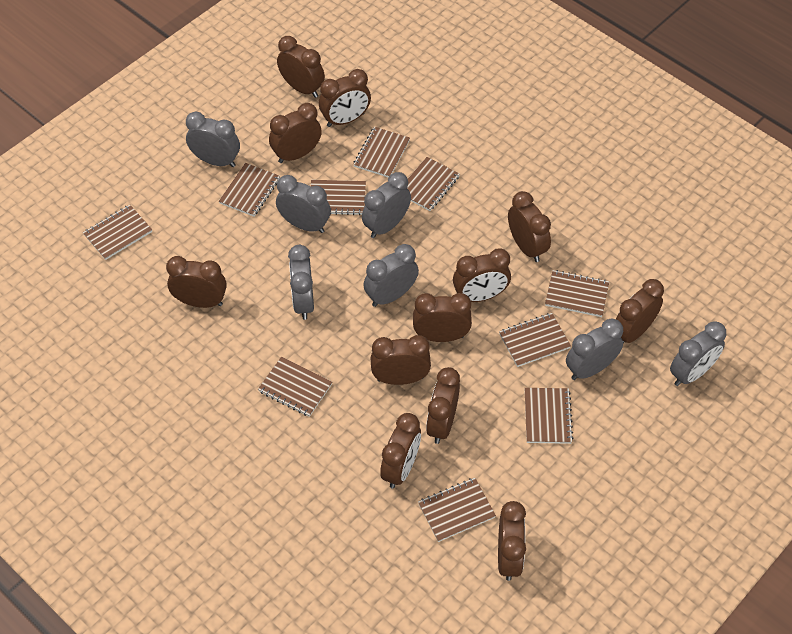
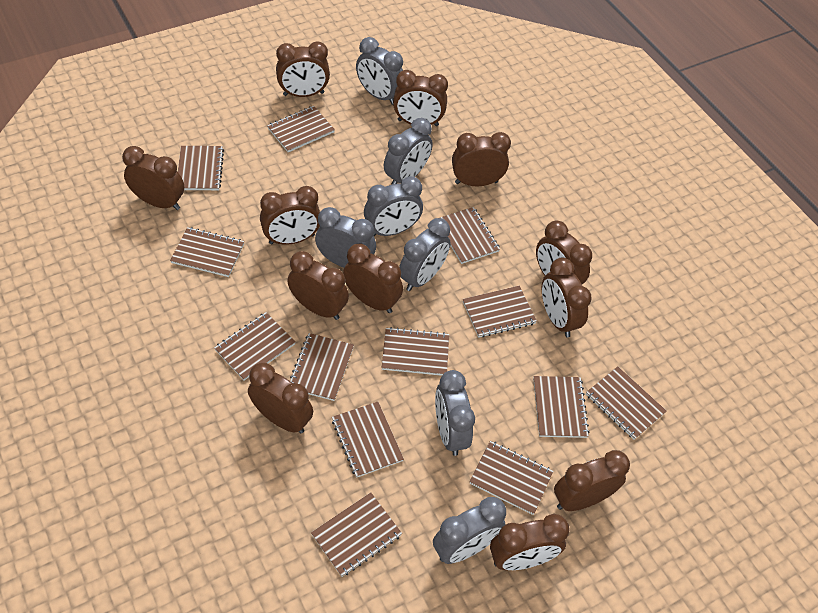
brown notebook: [83,205,152,260] [219,163,280,217] [258,357,332,417] [311,180,366,215] [353,127,410,177] [407,157,460,211] [418,478,496,542] [499,313,571,367] [524,388,574,444] [545,270,609,317] = 10 -> [170,227,244,277] [178,146,224,190] [214,312,295,380] [267,106,335,152] [290,333,354,401] [311,492,402,577] [332,402,404,478] [382,327,449,376] [440,207,500,264] [463,286,537,338] [470,441,553,515] [533,376,589,438] [586,366,667,440] = 13

